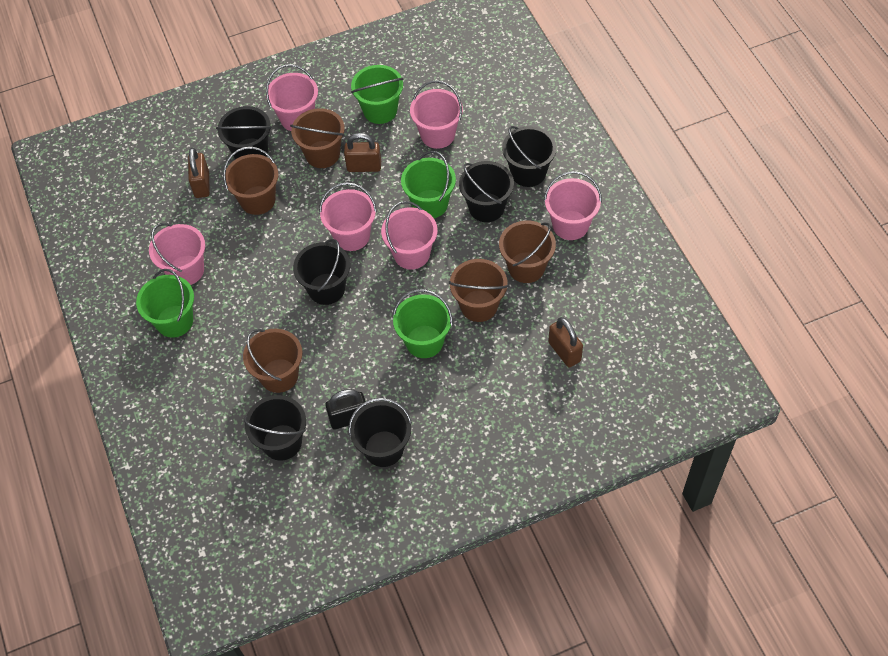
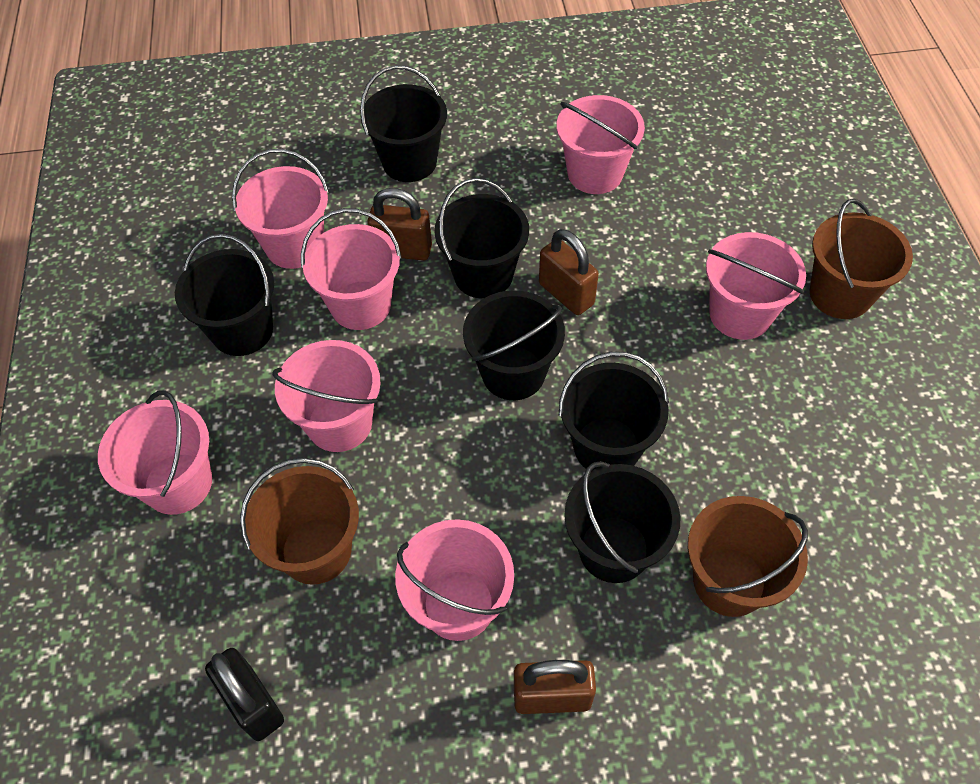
brown bucket: [223,147,278,215] [243,329,302,393] [290,108,345,168] [449,259,509,322] [499,220,556,283] = 5 -> [240,458,359,585] [688,496,808,617] [810,199,913,319] = 3
green bucket: [136,269,194,338] [351,65,403,124] [393,289,453,358] [401,151,456,218] = 4 -> none = 0
pink bucket: [149,223,205,285] [266,64,318,131] [319,182,377,251] [381,201,438,270] [410,80,463,149] [544,171,602,240] = 6 -> [98,390,212,515] [232,149,329,269] [272,340,381,452] [301,208,402,330] [395,519,514,641] [557,95,645,194] [706,232,806,340] = 7

